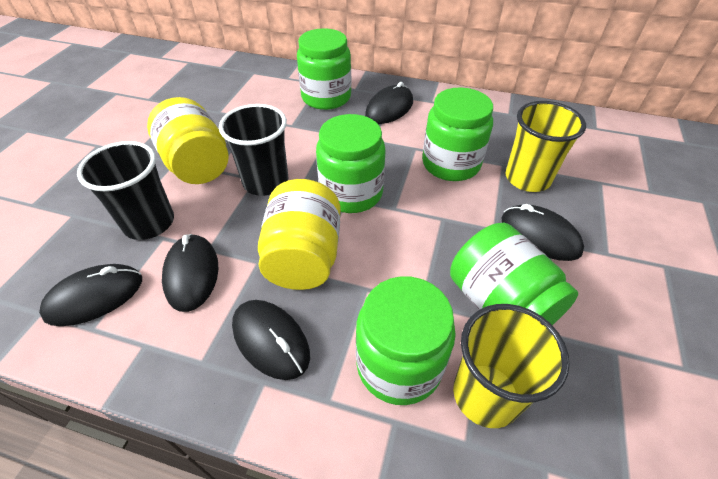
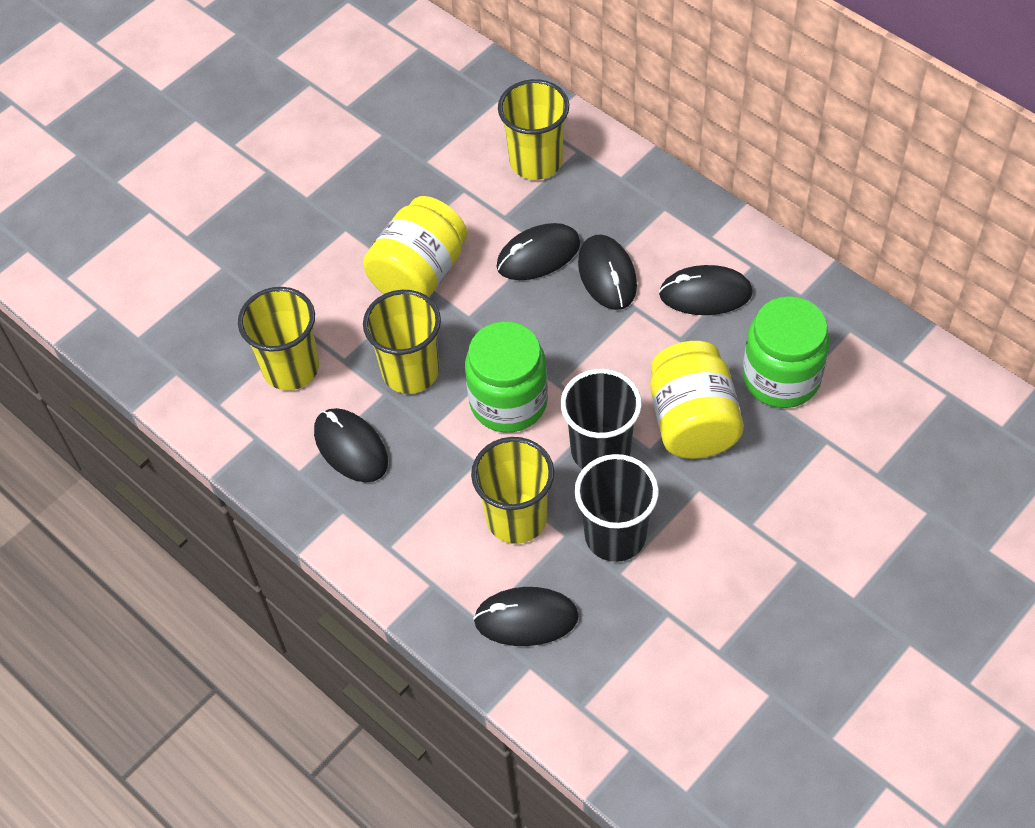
green jar: [297,28,351,110] [316,114,386,213] [356,276,456,405] [422,88,493,181] [450,223,578,325] = 5 -> [465,321,548,433] [743,296,830,408] = 2
yellow cup: [453,304,570,428] [506,101,586,192] = 2 -> [238,287,319,390] [363,290,441,394] [471,437,554,544] [498,79,569,180] = 4

